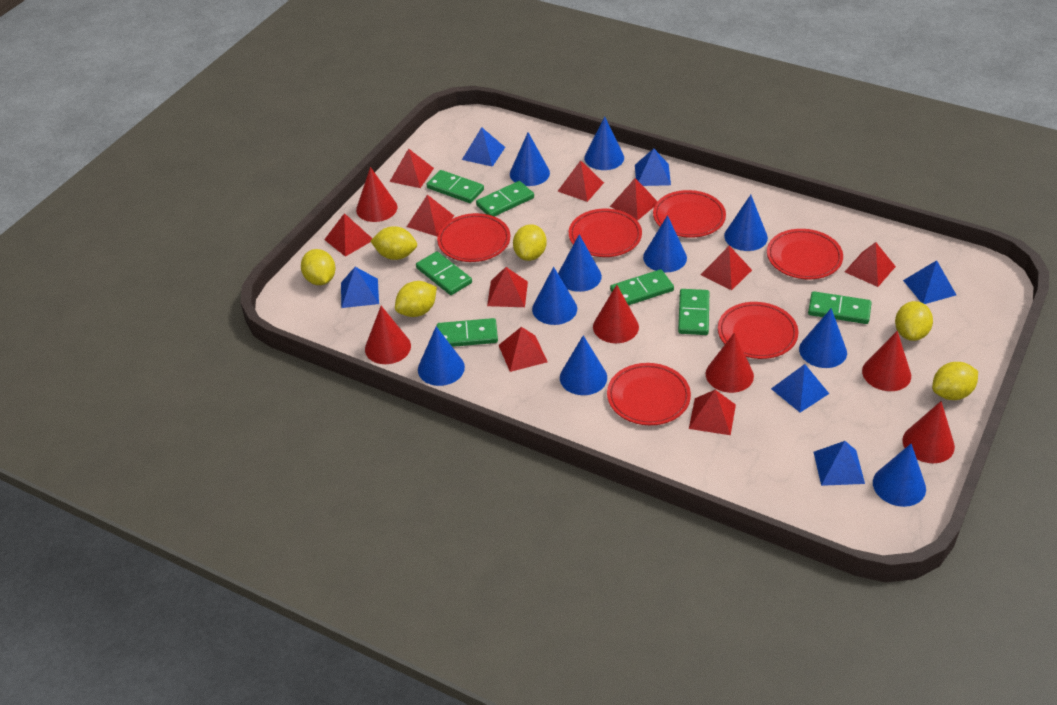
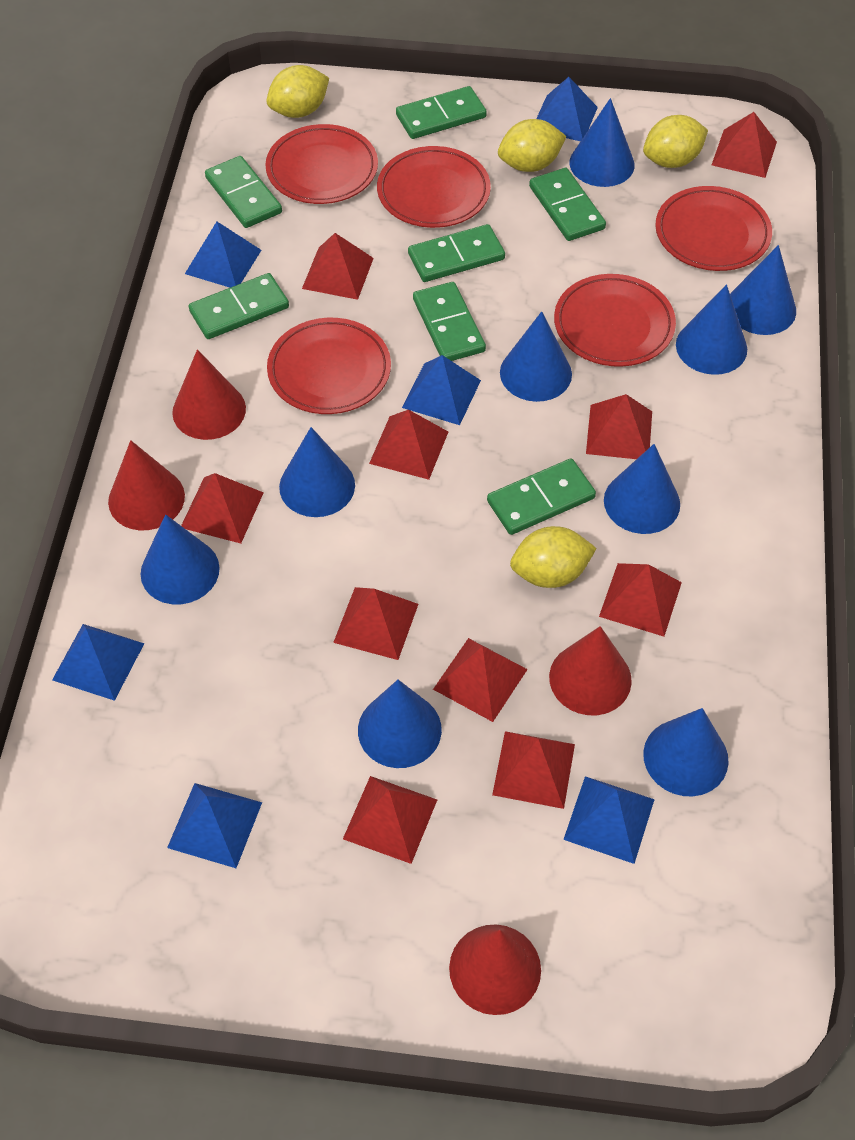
blue cone: [418,327,465,386] [510,132,550,186] [532,267,577,325] [558,234,602,292] [560,335,607,395] [584,116,624,170] [643,215,687,272] [724,195,768,251] [799,308,847,368] [873,444,926,507] = 10 -> [141,514,220,604] [279,427,355,517] [358,680,442,768] [500,311,572,402] [570,98,635,187] [604,444,680,534] [643,708,729,796] [676,284,747,375] [730,245,796,335] = 9
red cone: [356,167,397,222] [365,306,411,364] [593,285,639,343] [706,332,754,393] [862,331,911,391] [902,401,955,463] = 6 -> [108,440,185,530] [172,349,246,440] [449,924,541,1015] [549,626,632,715] = 4
red plate: [437,213,510,262] [569,209,642,257] [607,363,691,425] [653,190,726,238] [718,302,799,359] [767,229,843,279] = 6 -> [265,124,378,204] [267,318,391,414] [377,146,491,228] [554,274,676,367] [655,186,772,271] = 5
yellow lemon: [301,249,336,285] [370,226,417,260] [395,281,437,317] [513,224,547,261] [895,301,933,341] [932,362,978,400] = 6 -> [266,65,329,118] [498,119,566,172] [510,526,597,588] [643,115,708,168] = 4

